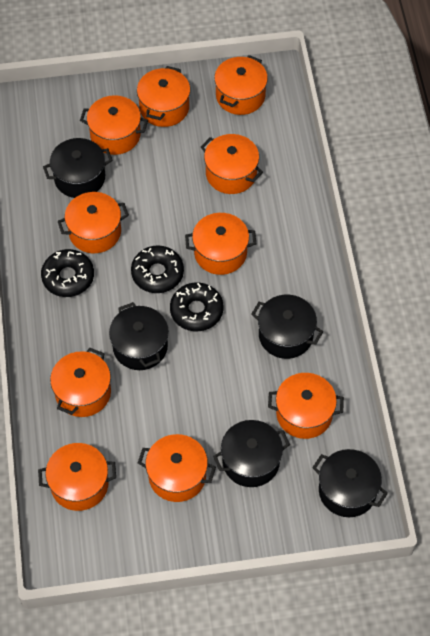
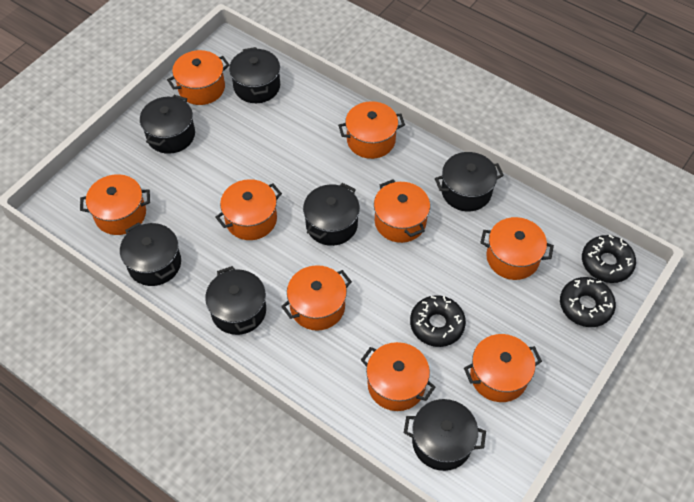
black pot: [43,138,113,198] [109,302,169,370] [213,420,290,487] [251,295,323,359] [312,449,388,517] = 5 -> [120,222,181,286] [140,95,195,154] [205,266,266,335] [229,47,280,103] [303,183,360,246] [404,399,486,471] [435,152,504,211] = 7
orange pot: [38,443,116,511] [50,348,111,417] [58,192,129,253] [80,95,148,155] [137,66,190,127] [138,434,216,502] [185,213,256,275] [201,134,263,194] [214,55,268,115] [268,373,344,439] = 10 -> [80,174,150,235] [167,50,230,105] [215,179,282,240] [281,265,352,331] [338,101,405,159] [361,342,435,411] [374,180,430,243] [464,334,542,402] [480,217,554,280] = 9

